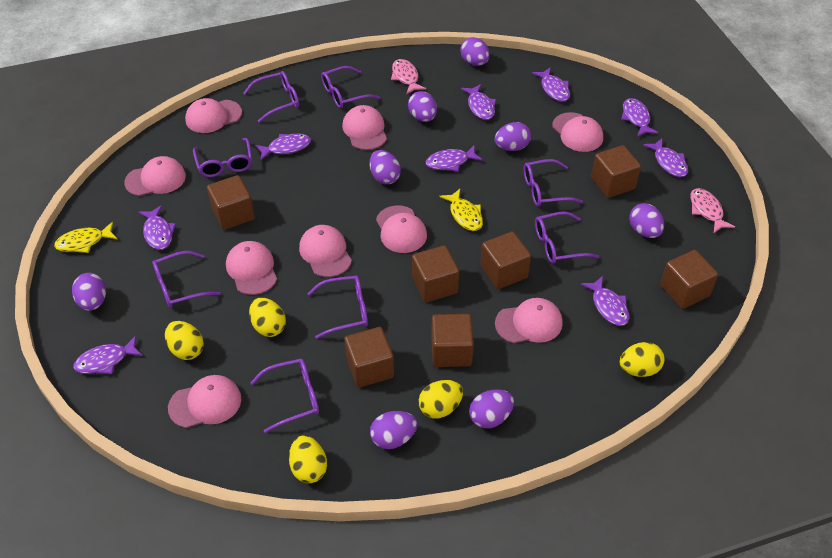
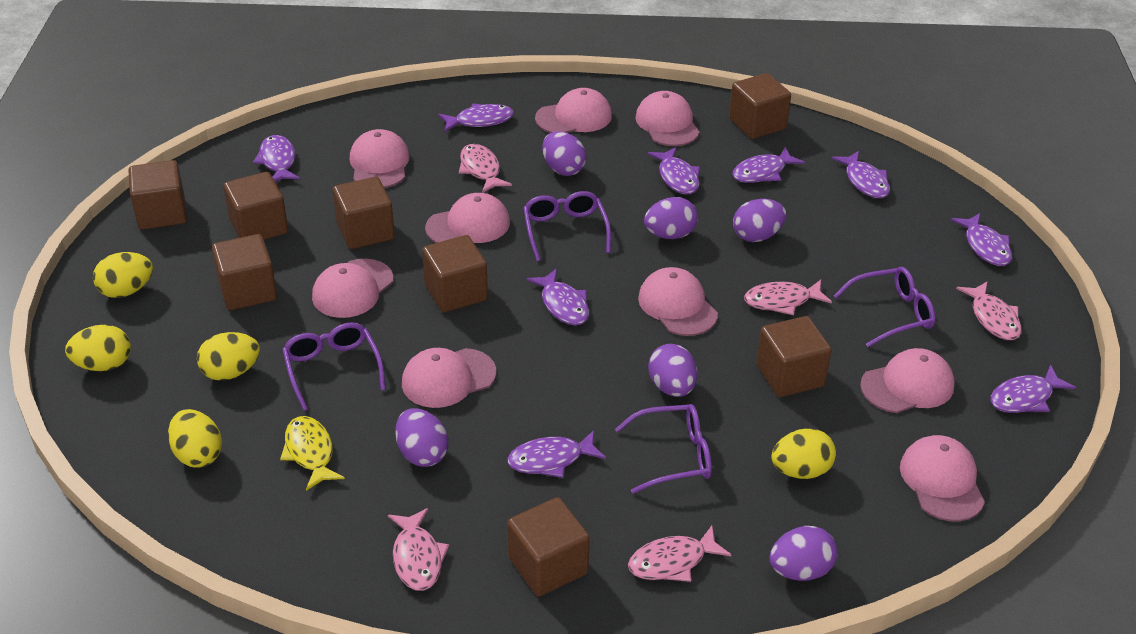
brown cube: [207,175,255,230] [344,327,394,388] [412,245,459,302] [431,314,474,367] [480,231,531,289] [591,145,641,198] [660,250,718,309] = 7 -> [128,160,187,230] [212,234,277,310] [223,172,288,240] [333,177,395,249] [422,235,488,312] [507,497,590,596] [729,73,791,139] [756,316,831,397] = 8
pink fish: [391,59,426,94] [690,188,735,234] = 2 -> [388,508,449,591] [459,144,512,193] [628,526,731,582] [744,280,832,315] [956,281,1022,340] = 5
purple egg: [72,273,106,311] [369,150,401,184] [370,411,417,449] [408,91,437,122] [460,37,490,66] [469,389,514,428] [495,122,531,151] [629,203,664,238] = 8 -> [395,408,448,467] [542,131,587,176] [644,197,698,239] [648,344,697,397] [733,199,786,242] [770,526,838,581] = 6
purple glasses: [152,251,221,308] [193,138,252,177] [243,71,299,123] [250,359,319,433] [307,276,368,339] [321,66,381,108] [524,159,583,207] [535,211,600,264] = 8 -> [282,322,386,411] [523,191,611,261] [615,404,712,494] [834,267,935,347] = 4
yellow fish: [54,222,117,253] [440,189,483,231] = 2 -> [280,416,345,491] = 1

